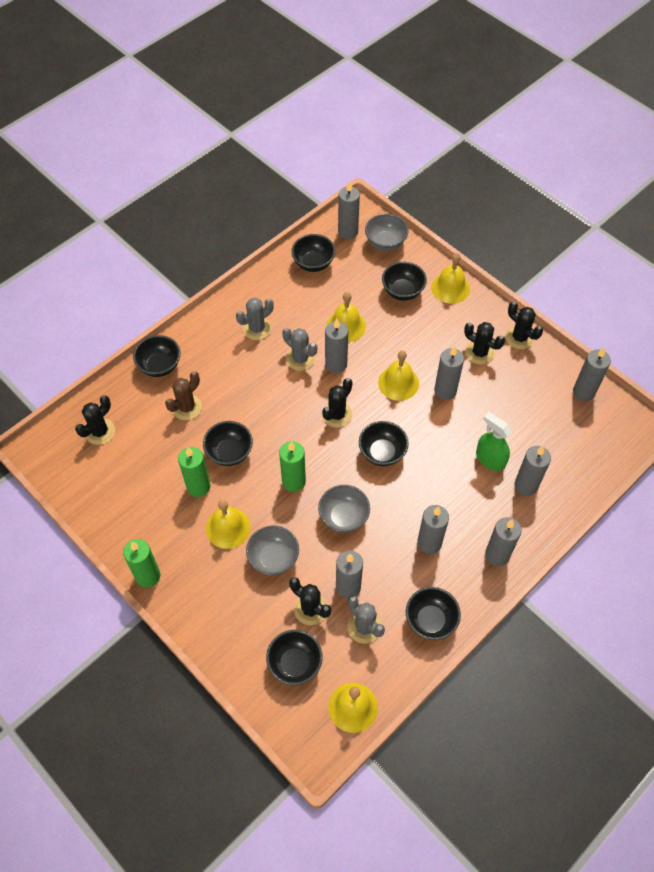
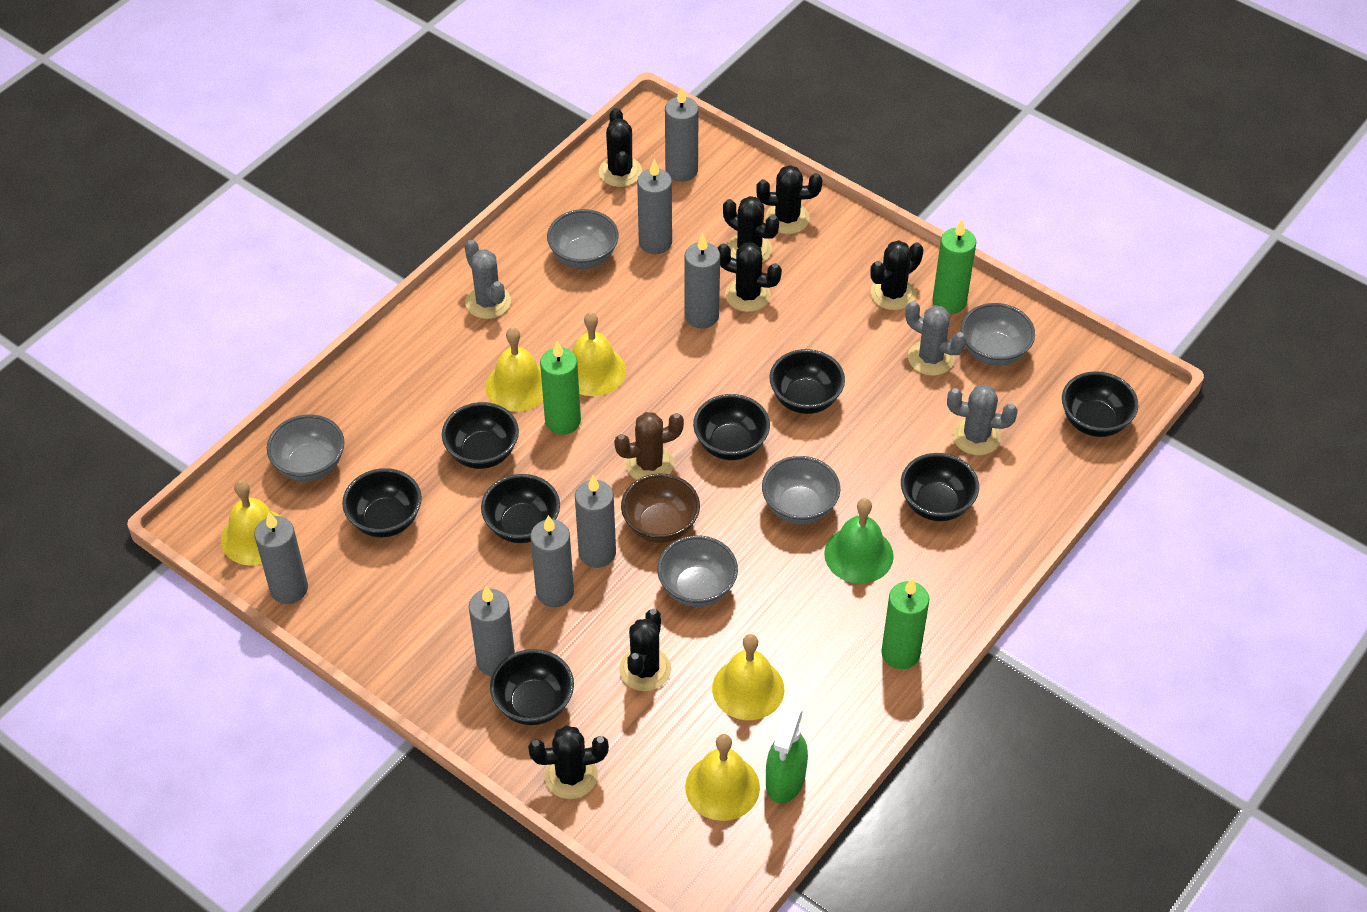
black bowl: [133,335,181,377] [203,421,253,466] [266,630,323,685] [291,234,336,272] [359,421,409,466] [382,262,427,301] [406,587,461,640] = 7 -> [342,468,422,537] [442,402,519,469] [481,474,560,543] [490,649,574,725] [693,394,770,460] [769,349,845,414] [901,453,979,521] [1062,371,1138,437] = 8
black cactus: [75,395,115,445] [289,577,331,625] [322,378,353,428] [464,322,505,365] [505,302,543,349] = 5 -> [528,726,609,799] [599,108,642,187] [619,609,671,691] [717,242,782,312] [723,196,779,263] [757,165,822,234] [870,240,923,310] = 7
brown bowl: none = 0 -> [621,474,700,543] = 1
green bell: none = 0 -> [824,498,894,584] = 1
grey bowl: [246,525,299,576] [318,485,370,533] [365,214,408,251] = 3 -> [267,415,345,482] [547,209,619,269] [657,535,738,607] [762,456,840,524] [961,303,1035,366] = 5
grey candle: [325,319,348,373] [336,550,363,599] [338,181,360,239] [417,505,449,554] [434,346,464,400] [485,517,522,566] [514,446,551,496] [573,347,611,401] = 8 -> [254,512,308,604] [469,586,515,677] [530,515,574,607] [575,475,616,568] [637,159,672,254] [665,86,699,182] [684,234,720,328] = 7

